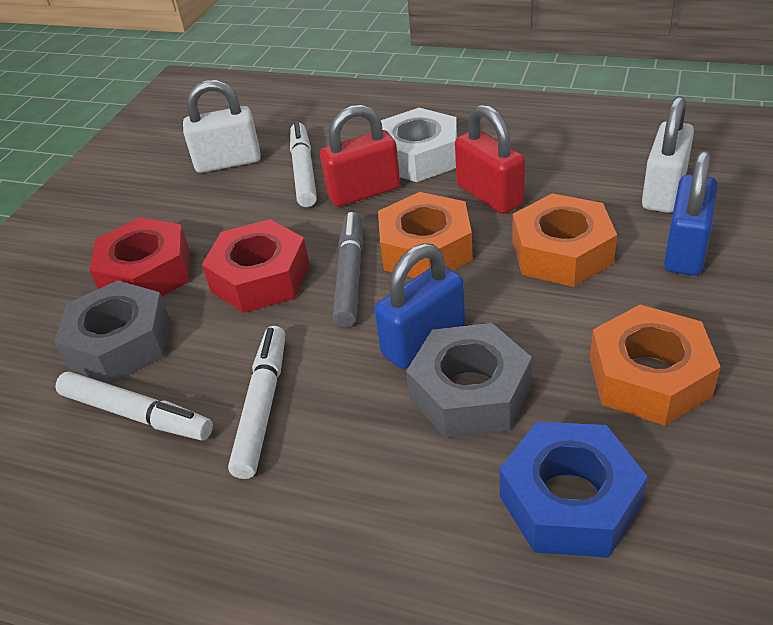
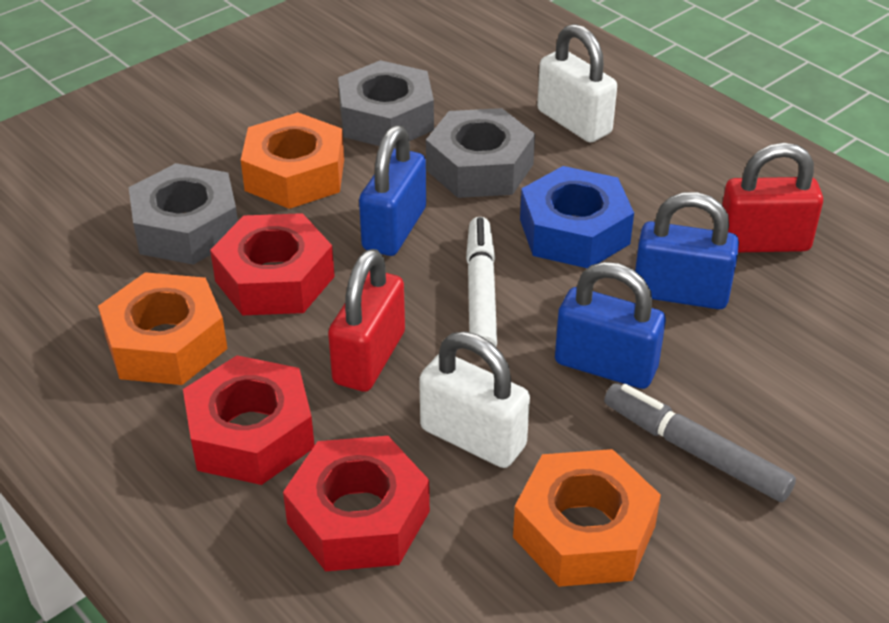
blue padlock: [374,243,465,369] [664,151,718,276] = 2 -> [359,125,426,256] [555,262,666,389] [635,192,739,309] = 3
grey nut: [55,280,170,384] [406,323,532,438] = 2 -> [129,163,238,265] [338,60,434,148] [426,108,535,198] = 3
red nut: [90,217,190,297] [202,219,310,313] = 2 -> [183,355,315,485] [210,213,335,316] [283,436,430,571] = 3
white marker: [56,371,213,440] [228,326,285,479] [290,121,317,207] = 3 -> [466,217,497,347] = 1
white nut: [381,108,457,182] = 1 -> none = 0

